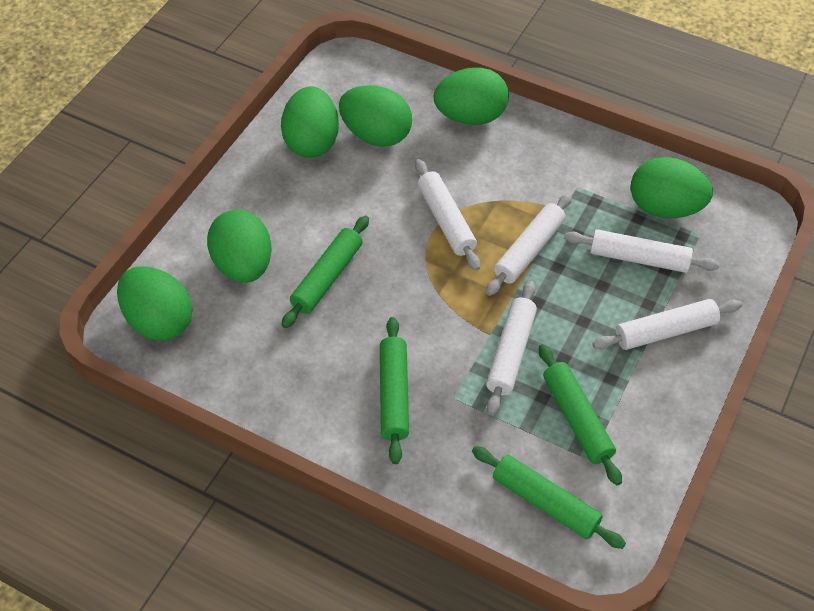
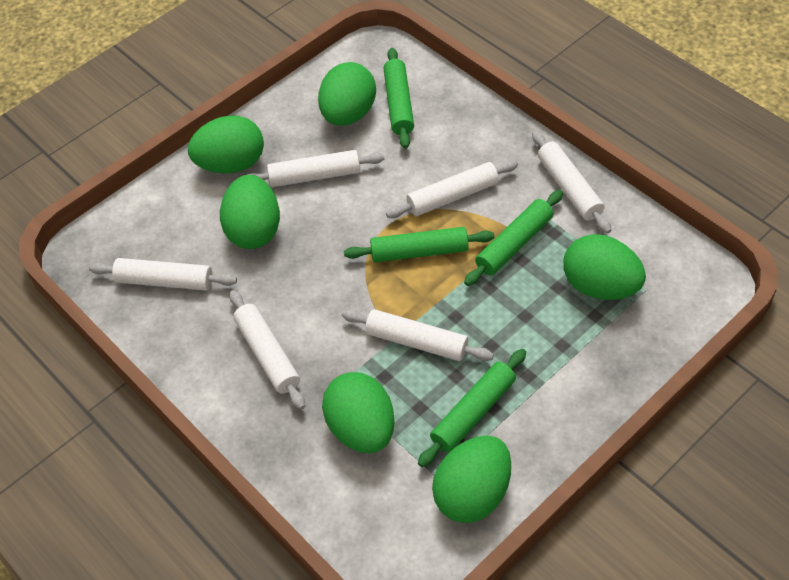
white rolling pin: [415,159,480,271] [486,193,572,296] [486,281,537,415] [564,229,720,273] [592,299,742,350] = 5 -> [89,258,237,291] [230,290,305,410] [247,150,385,187] [342,309,494,361] [386,160,518,218] [532,131,611,234] = 6

